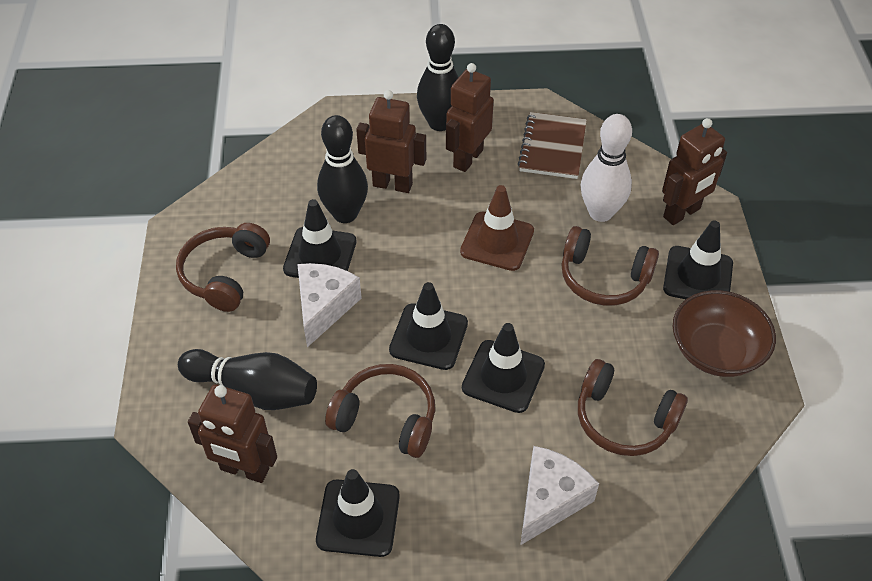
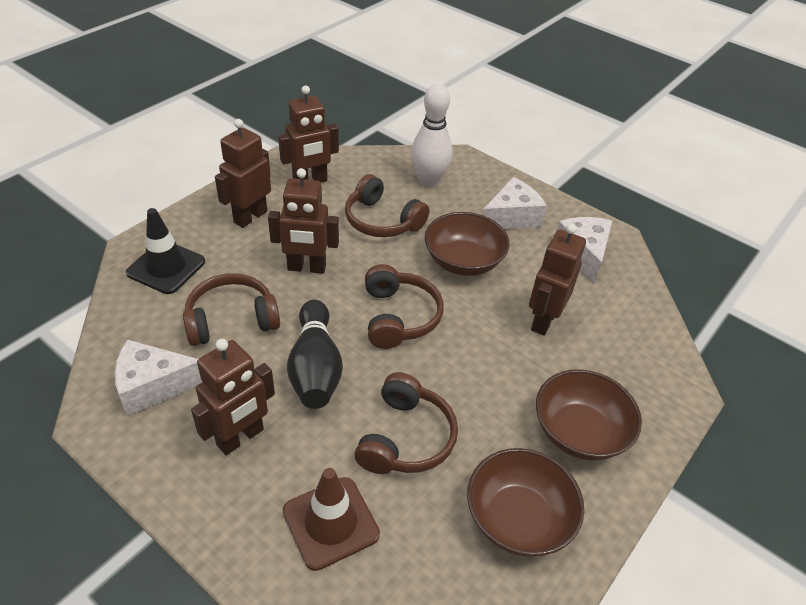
black bowling pin: [178,349,317,410] [317,115,368,223] [417,24,459,131] = 3 -> [287,300,343,409] = 1
black traffic cone: [283,199,356,278] [316,469,400,557] [389,282,468,370] [462,323,545,413] [663,220,733,299] = 5 -> [126,208,205,294] = 1
brown bowl: [673,290,776,377] = 1 -> [425,212,510,276] [467,448,584,557] [536,369,642,460] = 3
brown notebook: [518,112,587,179] = 1 -> none = 0
brown robot: [188,384,277,483] [356,90,426,193] [446,63,494,172] [662,118,727,225] = 4 -> [191,339,275,455] [215,119,271,228] [268,168,339,274] [278,85,339,183] [529,224,586,336] = 5
white cheese: [297,263,362,347] [521,446,599,545] = 2 -> [115,340,202,416] [482,177,547,229] [556,217,612,284] = 3

